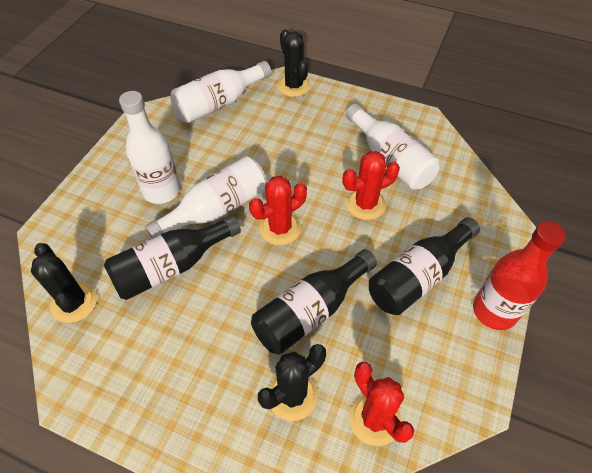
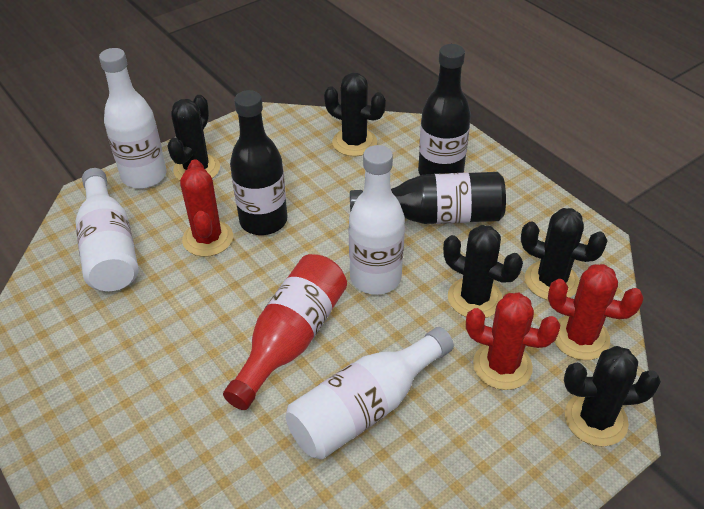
black cactus: [31,243,97,323] [258,344,326,421] [277,29,311,97] = 3 -> [167,95,220,180] [324,73,386,156] [443,225,523,318] [521,208,608,300] [564,346,661,447] = 5

